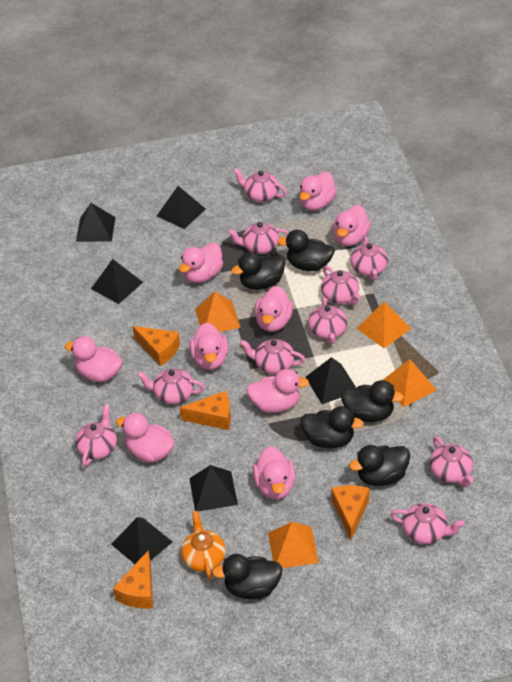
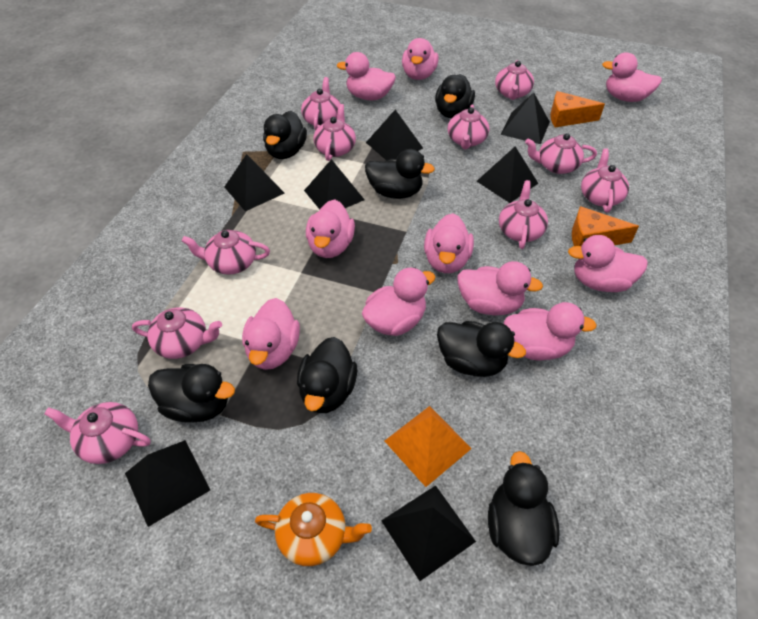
black duck: [212,554,283,599] [231,252,285,290] [278,230,335,271] [300,406,364,449] [341,380,404,422] [349,445,410,486] = 6 -> [148,364,235,423] [263,111,307,159] [297,337,357,413] [365,149,435,199] [435,74,475,118] [437,321,526,377] [488,451,560,566] = 7
black pyramid: [76,203,116,242] [91,259,143,304] [111,517,172,564] [157,186,206,229] [189,465,238,512] [306,357,356,404] = 6 -> [125,440,210,527] [224,154,285,211] [304,159,365,209] [366,110,423,160] [381,485,476,581] [477,147,538,203] [501,92,550,144] = 7
orange cheese: [113,550,153,609] [133,326,180,366] [180,391,231,430] [331,485,369,540] = 4 -> [550,91,605,127] [572,206,639,246] = 2
orange pyramid: [195,292,241,332] [268,522,319,568] [356,301,411,348] [383,359,437,407] = 4 -> [385,406,472,487] = 1
pink duck: [65,336,123,382] [116,413,175,462] [179,243,223,283] [189,323,228,370] [246,369,309,413] [253,446,295,499] [254,286,293,332] [299,171,337,211] [333,205,371,246] = 9 -> [242,298,300,370] [306,199,355,258] [337,52,396,100] [362,267,436,336] [402,38,439,80] [424,213,474,273] [457,261,543,315] [504,302,597,361] [568,235,648,292] [602,52,662,102] = 10

